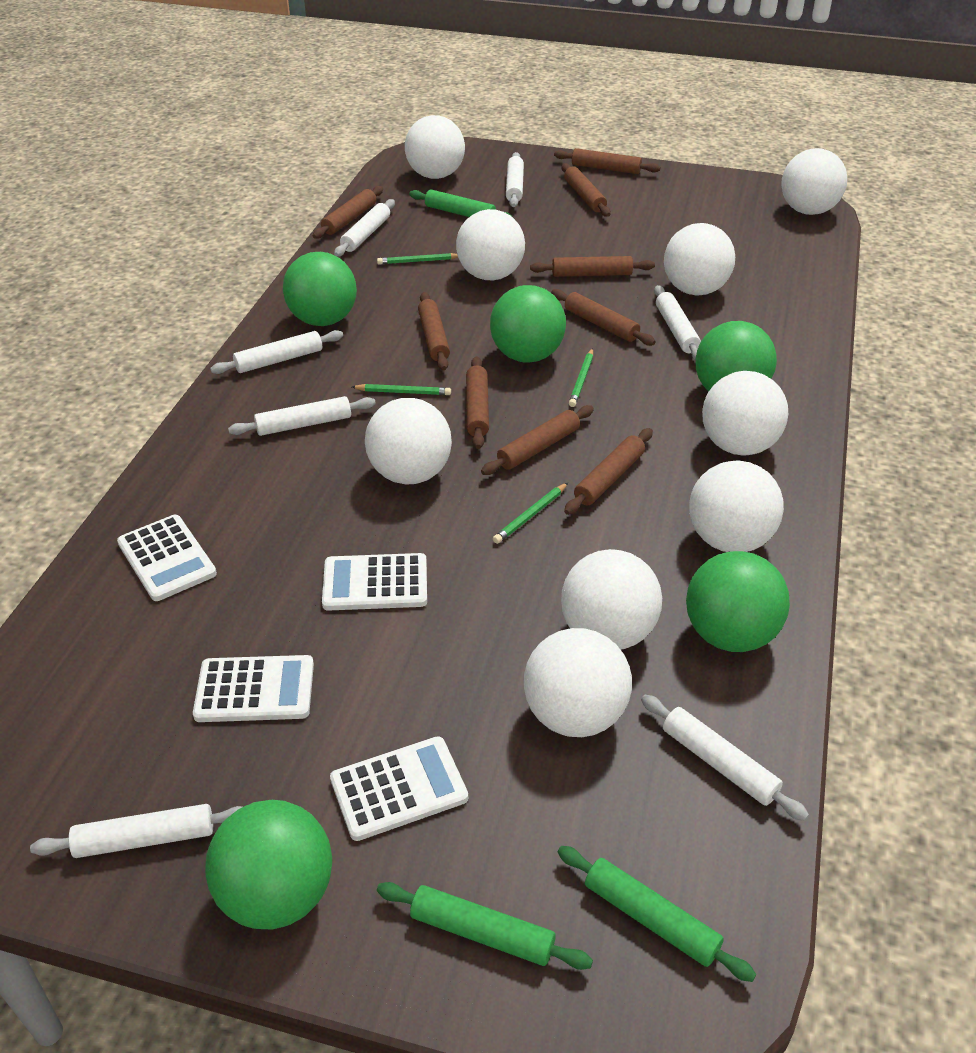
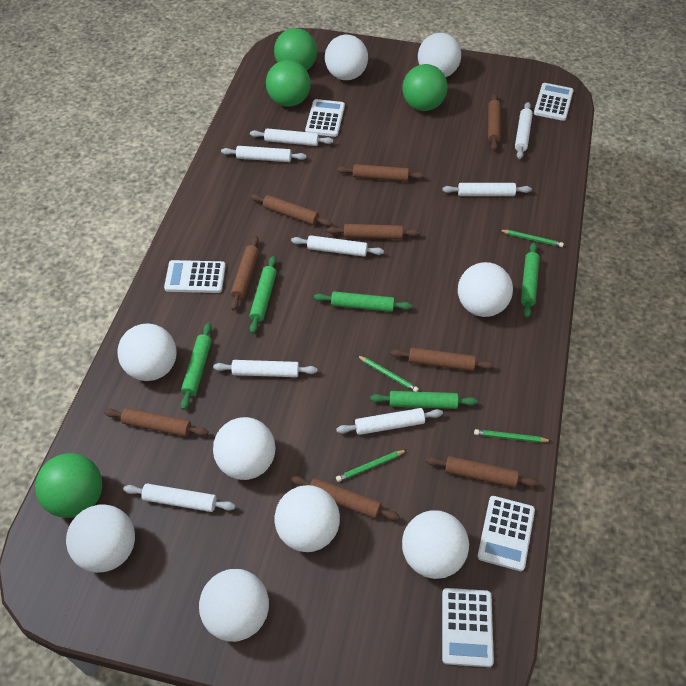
green ball: [205,800,332,930] [283,252,357,326] [490,285,566,363] [686,551,790,652] [695,321,777,391] = 5 -> [35,453,102,518] [266,60,311,107] [274,28,317,70] [403,64,448,111] = 4
green rolling pin: [377,882,593,970] [409,189,511,217] [558,846,757,982] = 3 -> [181,323,212,410] [249,256,277,334] [314,291,412,312] [370,391,478,409] [521,242,540,318] = 5
white calculator: [117,515,217,601] [193,655,314,722] [322,553,427,611] [330,736,468,841] = 4 -> [164,260,226,293] [305,99,345,137] [442,588,494,667] [477,496,535,571] [534,83,574,121] = 5
white rolling pin: [30,804,242,858] [210,330,343,374] [228,396,376,436] [334,199,395,257] [506,152,524,207] [641,695,809,821] [654,285,701,360] = 7 -> [123,484,236,512] [213,360,317,377] [221,146,307,162] [250,128,333,146] [291,235,384,257] [336,408,443,435] [442,183,532,196] [515,102,533,159] = 8

